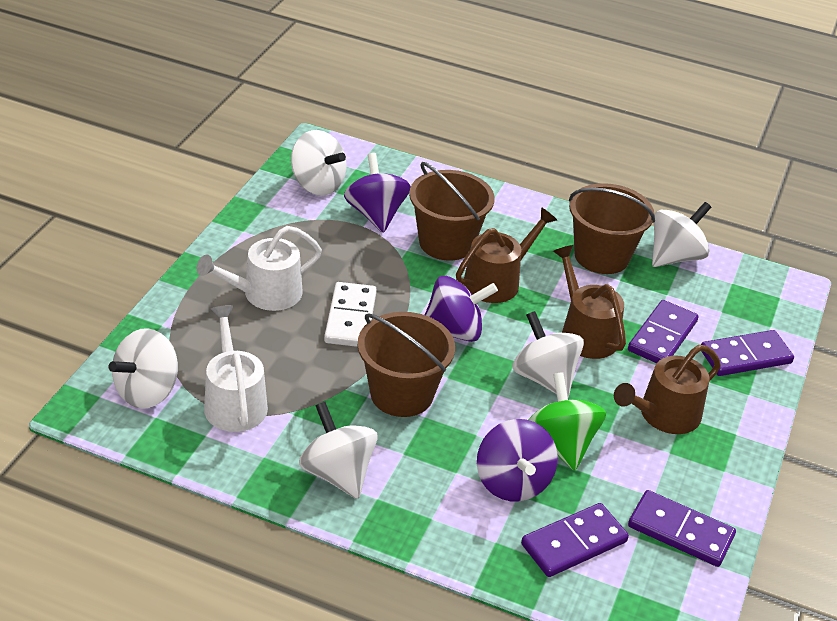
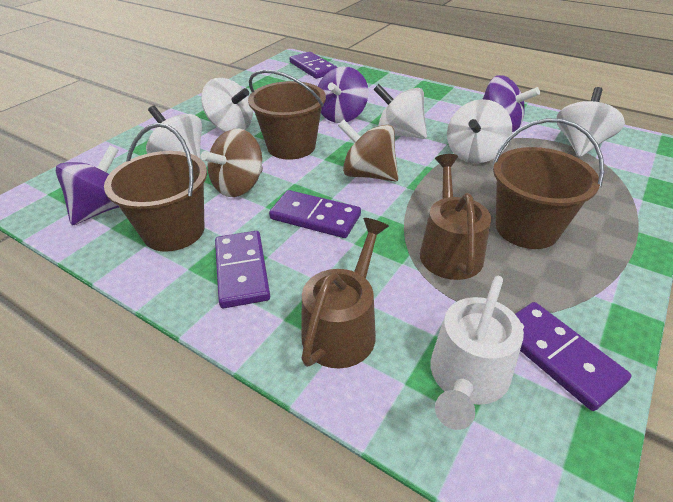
brown spinning top: none = 0 -> [201,129,263,197] [338,120,398,181] = 2
brown watering can: [456,207,557,303] [553,245,626,359] [614,345,721,434] = 3 -> [301,218,389,368] [420,154,491,280] = 2
green spinning top: [528,372,606,471] = 1 -> none = 0
white domino: [324,282,377,347] = 1 -> none = 0
white watering can: [197,226,322,311] [204,305,268,432] = 2 -> [430,276,524,430] = 1

